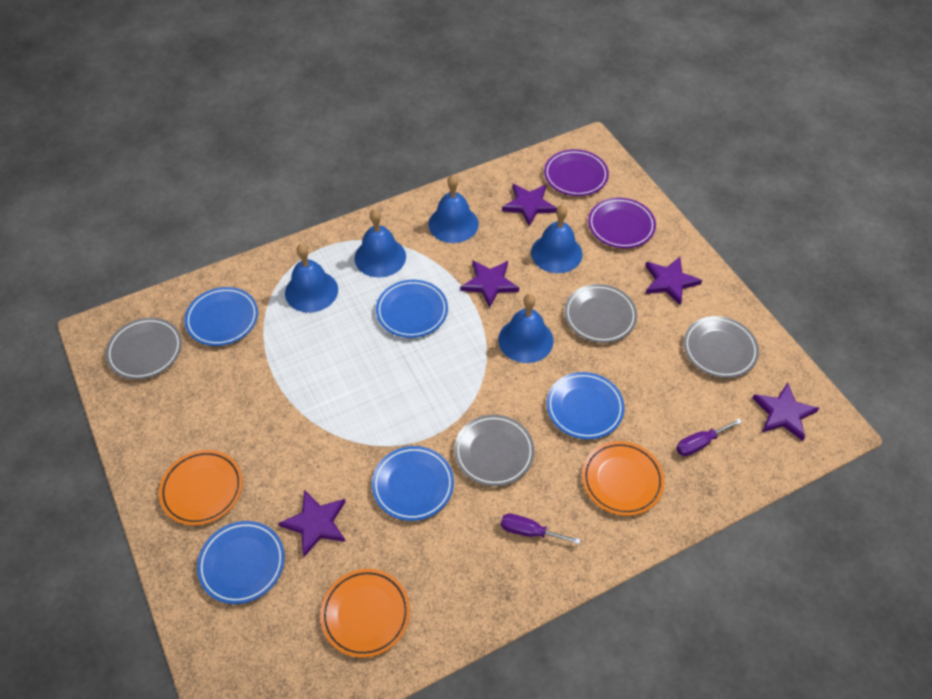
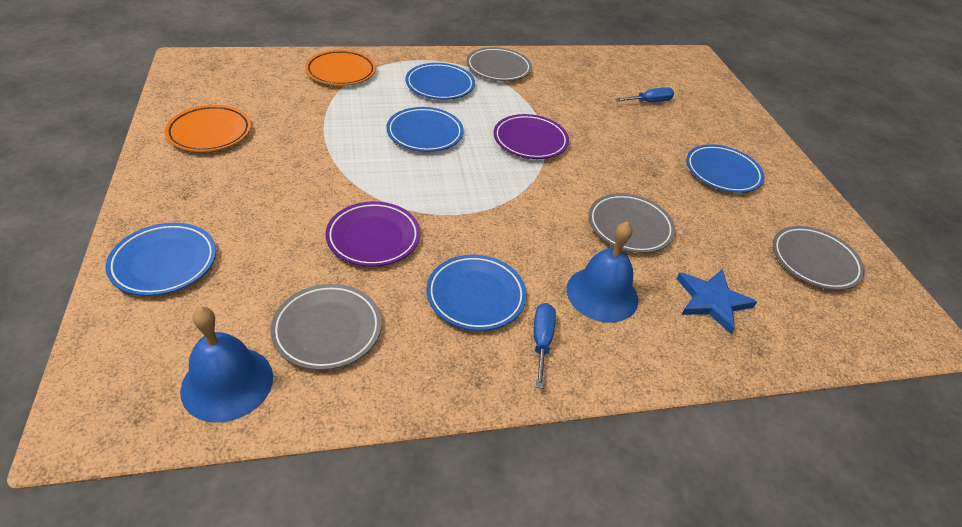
blue bell: [285,244,338,313] [354,209,406,278] [428,175,479,243] [498,294,553,363] [531,205,583,273] = 5 -> [180,307,273,423] [567,221,638,323] = 2
blue screwdriver: none = 0 -> [534,303,556,389] [615,87,674,102] = 2
blue star: none = 0 -> [676,269,757,334] = 1
orange plate: [159,450,243,525] [320,569,410,658] [582,441,665,516] = 3 -> [165,105,251,152] [305,50,376,86] = 2
purple screwdriver: [501,513,581,544] [676,419,742,456] = 2 -> none = 0
purple star: [278,490,346,557] [461,260,519,308] [502,184,557,227] [645,257,702,305] [752,383,819,441] = 5 -> none = 0

